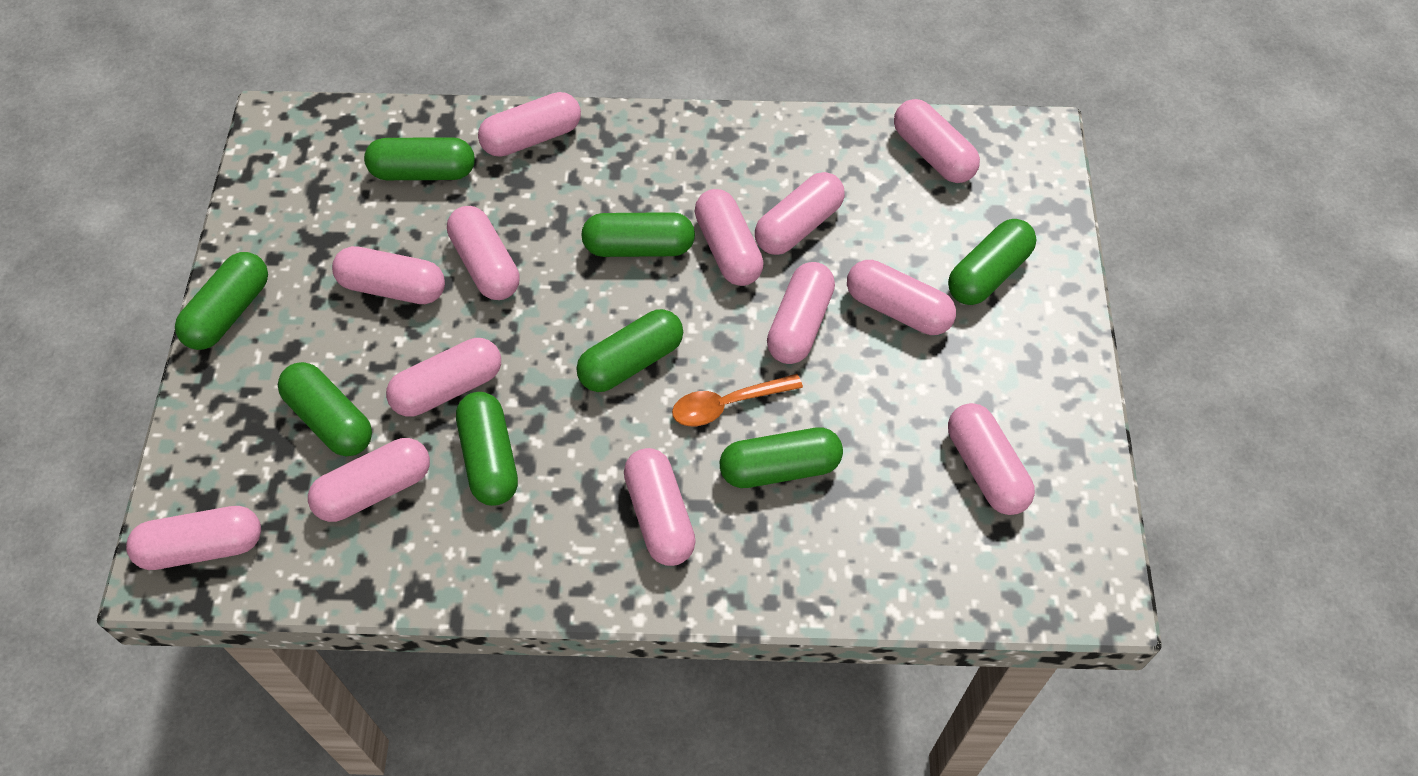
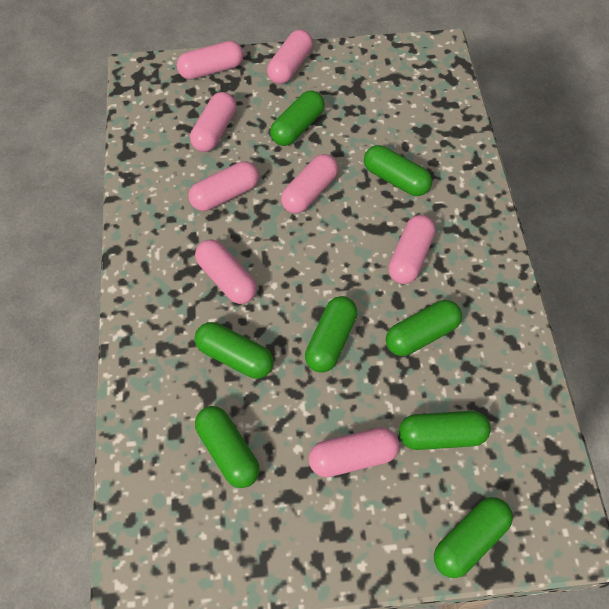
orange spoon: [672,374,803,426] = 1 -> none = 0
pink capsule: [126,506,261,570] [308,438,430,522] [332,246,445,304] [386,338,501,417] [447,206,520,300] [478,92,581,157] [624,448,696,566] [694,189,764,286] [755,172,845,255] [767,262,835,364] [847,260,956,335] [894,99,980,183] [948,403,1035,515] = 13 -> [177,41,244,80] [189,161,259,211] [190,92,236,152] [195,239,257,304] [267,29,313,84] [281,154,338,214] [309,427,400,477] [388,215,436,284] = 8

